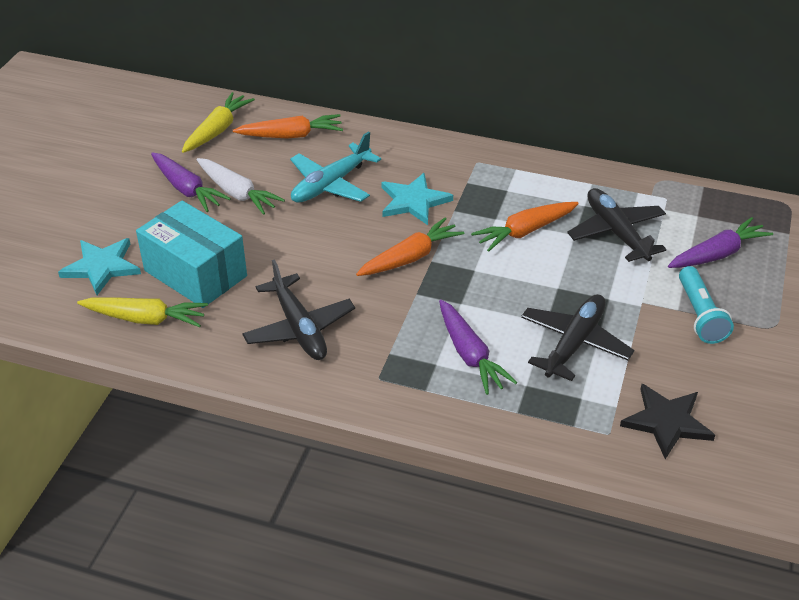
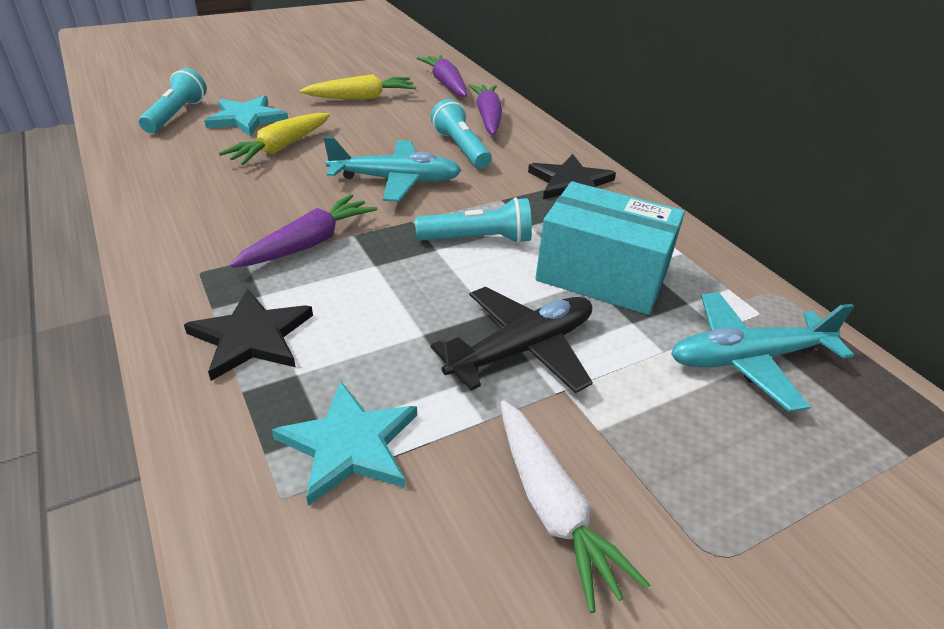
black plane: [242,259,355,360] [521,294,634,381] [567,188,666,262] = 3 -> [431,287,593,393] = 1
black star: [620,384,715,459] = 1 -> [184,289,313,381] [528,154,616,199] = 2
orange carrot: [233,114,343,139] [356,217,465,276] [471,202,579,252] = 3 -> none = 0
turquoise flashlight: [679,266,734,344] = 1 -> [139,68,207,133] [415,197,532,244] [431,99,492,169] = 3
turquoise plane: [290,131,381,203] = 1 -> [324,137,462,202] [671,292,854,412] = 2

